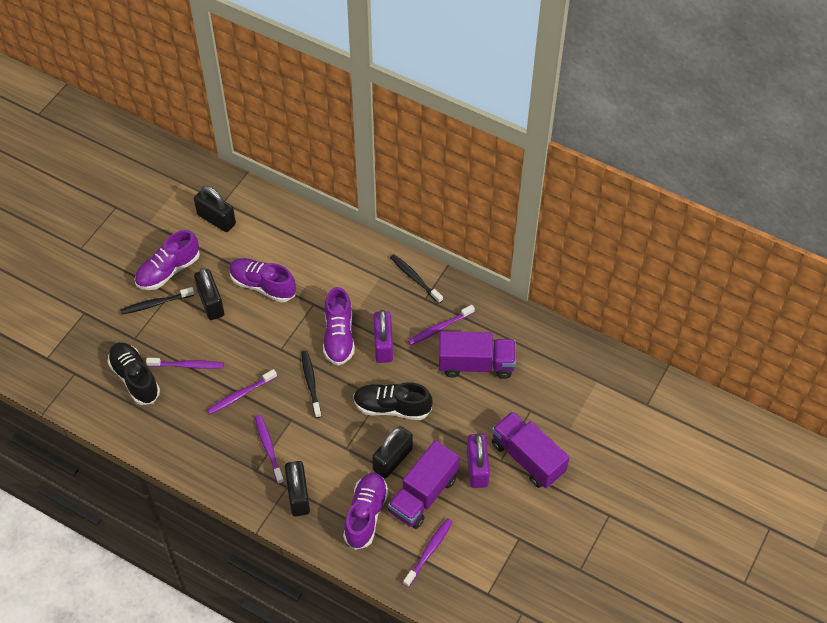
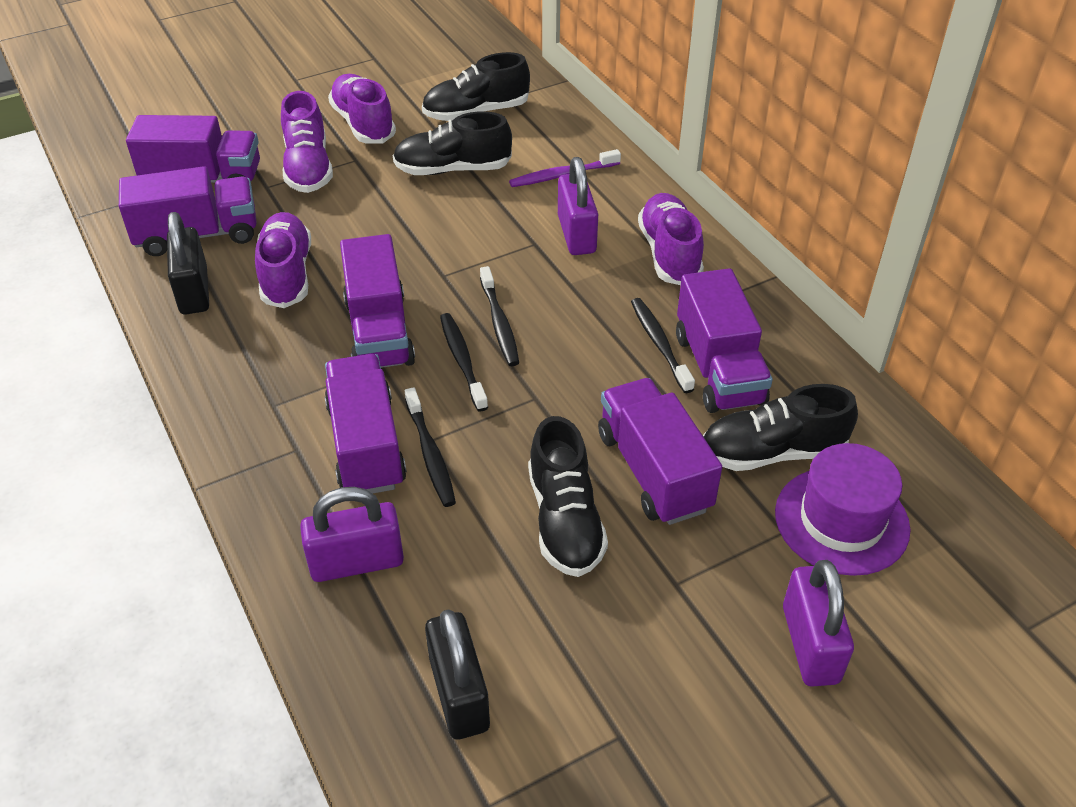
black padlock: [194,186,236,232] [194,268,224,320] [285,461,310,516] [372,426,413,478] = 4 -> [167,212,209,314] [425,610,490,740] = 2
black shoe: [107,342,160,405] [353,382,433,420] = 2 -> [393,111,512,175] [422,52,530,121] [528,416,608,577] [703,384,858,471] = 4
black toothbrush: [120,287,194,314] [301,350,322,418] [390,254,443,303] = 3 -> [405,387,456,507] [440,313,488,412] [480,266,519,366] [631,298,695,393] = 4
purple hat: none = 0 -> [775,443,910,576] = 1
purple padlock: [374,310,393,363] [467,434,490,488] = 2 -> [300,487,404,582] [558,157,598,255] [783,560,854,687] = 3
purple toothbrush: [146,358,224,369] [207,369,277,414] [255,415,284,484] [403,518,453,587] [408,305,475,345] = 5 -> [509,149,621,187] = 1
purple truck: [388,440,460,529] [439,331,516,379] [492,411,570,488] = 3 -> [119,166,257,256] [126,115,260,183] [325,354,407,494] [340,234,415,368] [598,378,722,525] [676,268,773,413] = 6

